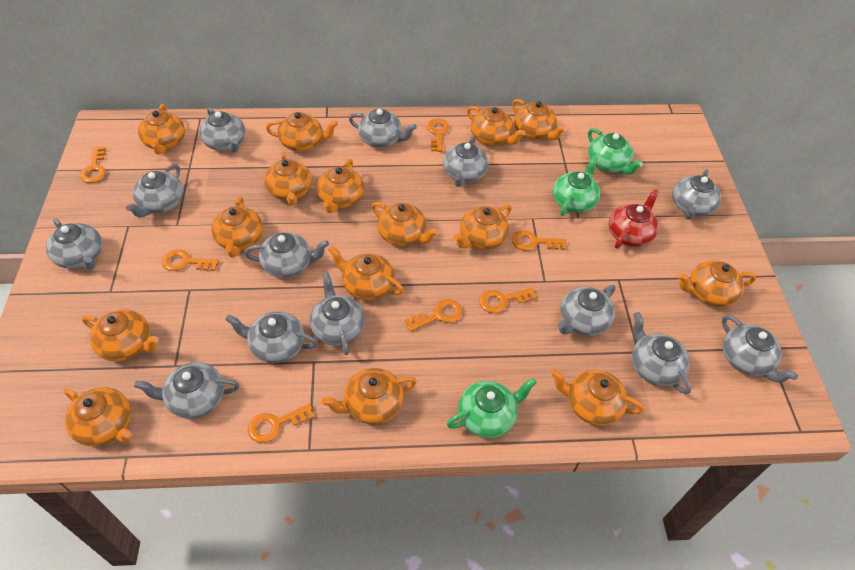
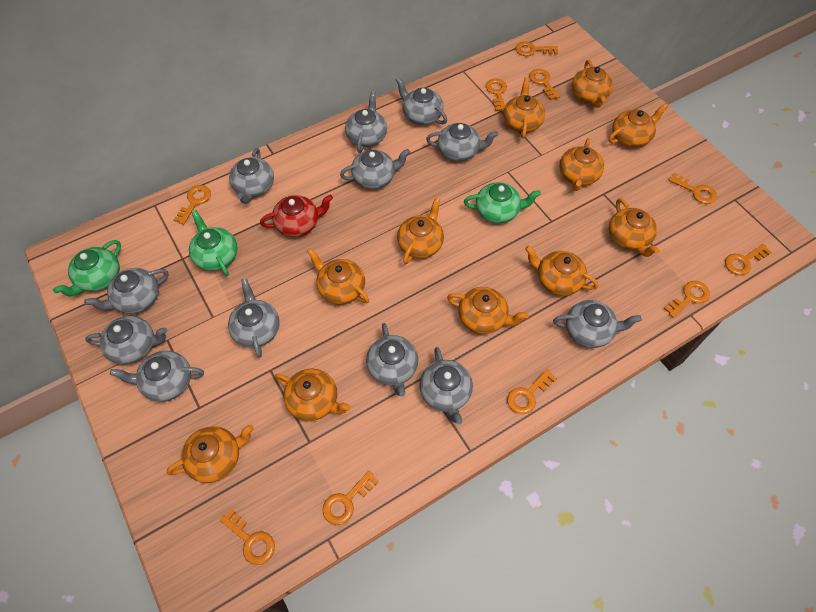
grey teapot: [46,218,102,270] [126,164,183,218] [134,362,239,419] [199,107,246,153] [225,311,317,363] [245,232,329,278] [310,272,365,355] [349,109,417,148] [443,136,489,187] [558,285,616,336] [632,312,691,394] [672,169,721,220] [722,315,798,383] = 13 -> [84,268,168,314] [85,316,167,365] [110,351,204,402] [228,278,280,358] [229,148,274,204] [340,148,410,189] [345,91,387,153] [366,323,418,397] [396,77,447,125] [419,347,473,424] [426,123,498,161] [553,300,642,348] = 12
orange key: [80,146,106,183] [162,249,219,271] [248,403,314,443] [405,299,462,332] [426,118,449,152] [479,287,536,313] [512,230,567,251] = 7 -> [174,185,211,225] [220,509,275,565] [323,471,379,525] [486,78,507,111] [507,369,557,414] [516,42,558,56] [529,69,560,100] [664,281,710,318] [669,173,717,204] [725,244,772,275] = 10
orange teapot: [64,387,132,446] [82,309,159,361] [138,104,185,154] [211,196,263,258] [264,151,312,206] [266,112,338,151] [317,159,364,213] [321,368,417,424] [328,245,404,300] [371,202,439,246] [453,204,511,250] [467,106,525,146] [512,99,567,140] [551,369,644,426] [678,260,756,307] = 15 -> [167,425,254,483] [275,368,351,421] [307,248,369,304] [397,197,444,264] [447,287,528,334] [503,77,545,138] [525,245,599,296] [559,138,604,191] [572,60,613,108] [608,103,668,148] [609,198,659,257] = 11

